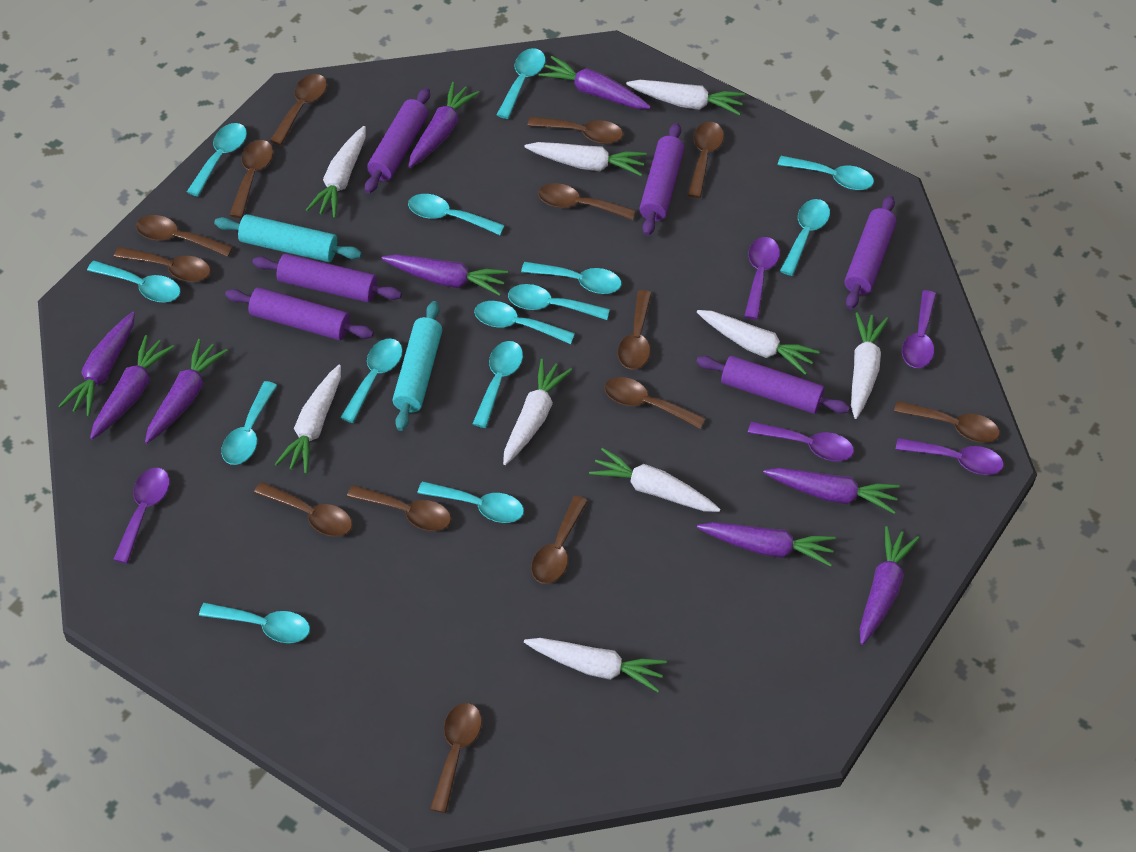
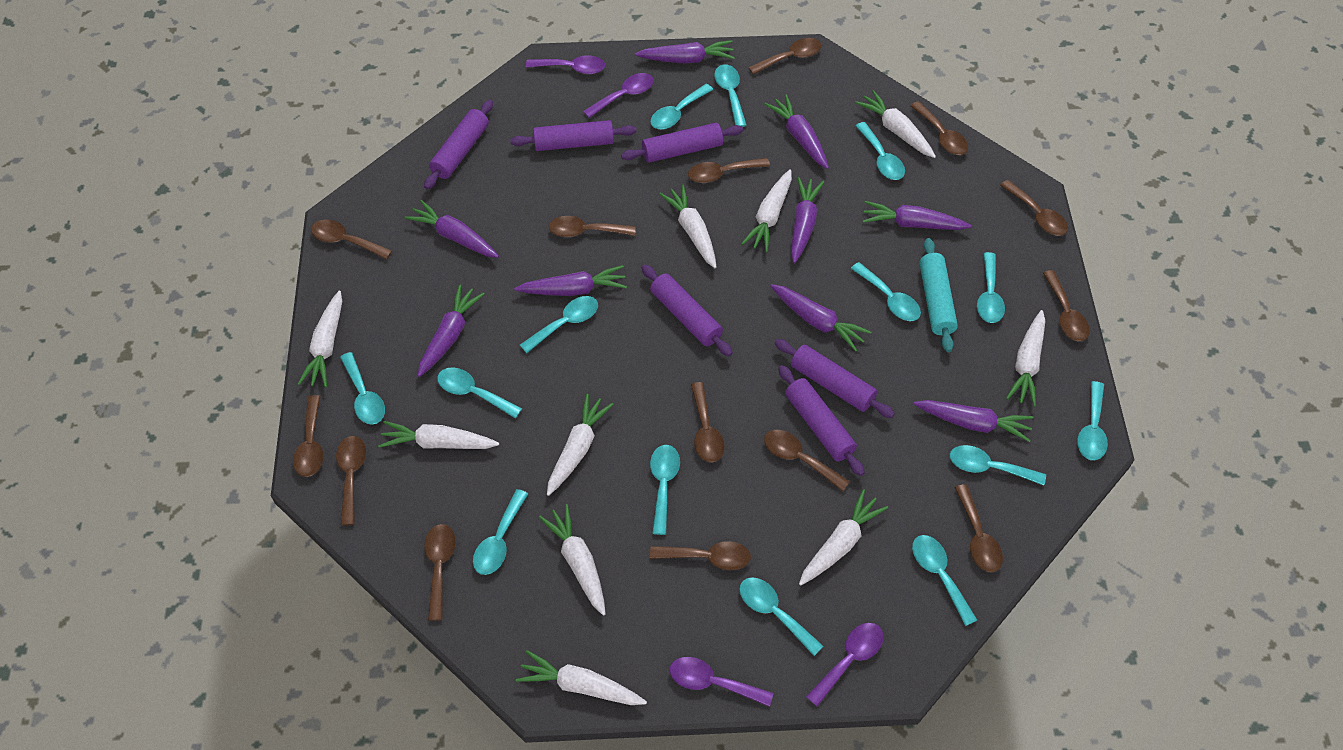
purple spoon: [113,468,170,564] [744,237,780,320] [748,421,854,461] [895,438,1004,475] [902,290,936,368] = 5 -> [526,55,605,74] [583,73,654,118] [670,657,773,707] [806,623,884,706] = 4
turquoise rolling pin: [214,214,362,262] [393,301,442,431] = 2 -> [920,238,958,352] = 1
white carrot: [275,365,341,474] [306,126,366,218] [503,359,572,465] [524,142,647,176] [524,638,667,692] [589,448,720,512] [626,80,745,115] [697,310,820,375] [851,312,888,419] = 9 -> [298,291,342,387] [378,421,499,449] [516,650,647,705] [539,504,606,616] [547,394,614,496] [659,185,716,268] [741,169,792,252] [799,489,888,586] [855,90,936,158] [1006,310,1045,407] = 10

